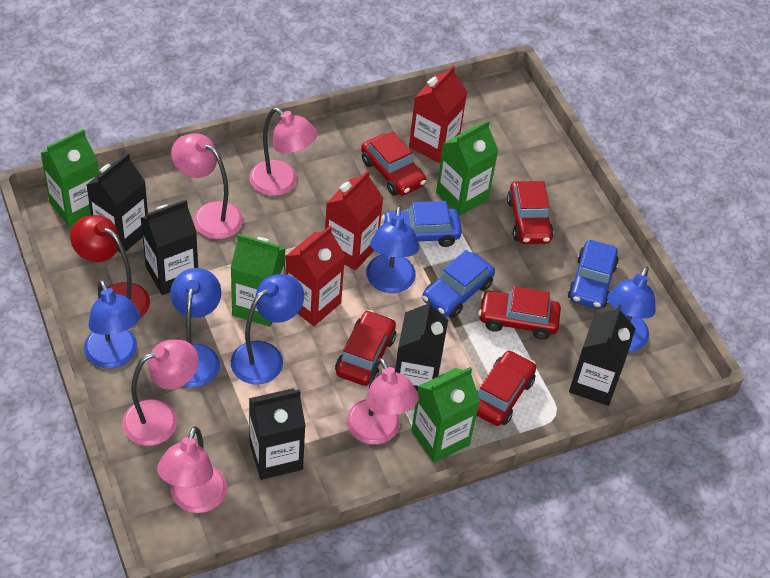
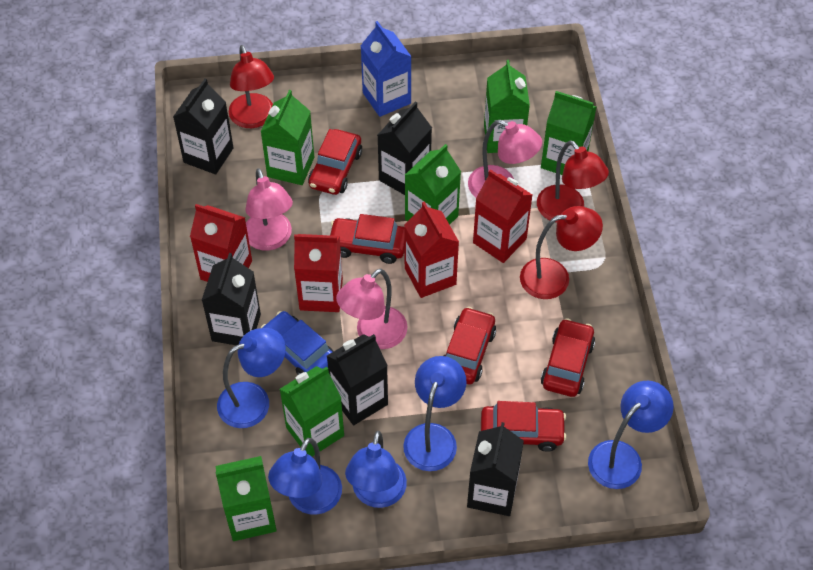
blue car: [382,201,462,247] [422,250,495,318] [568,240,619,309] = 3 -> [261,311,334,375] = 1
blue carton: none = 0 -> [360,21,412,117] = 1
green carton: [41,129,99,227] [231,234,286,327] [411,367,480,463] [436,120,498,216] = 4 -> [216,456,277,541] [261,90,314,185] [280,366,344,457] [405,144,461,225] [484,60,530,153] [541,91,596,175] = 6
pink lamp: [122,339,199,446] [157,426,227,513] [171,133,243,239] [249,108,318,196] [347,358,419,444] = 5 -> [245,168,293,251] [336,269,408,349] [468,120,542,197] = 3
red carton: [285,226,345,326] [325,170,383,271] [409,65,467,163] = 3 -> [190,204,252,282] [294,234,343,312] [404,201,459,298] [473,169,532,263] = 4
red lamp: [70,215,150,318] = 1 -> [229,45,274,128] [520,206,603,299] [537,140,609,223] = 3

